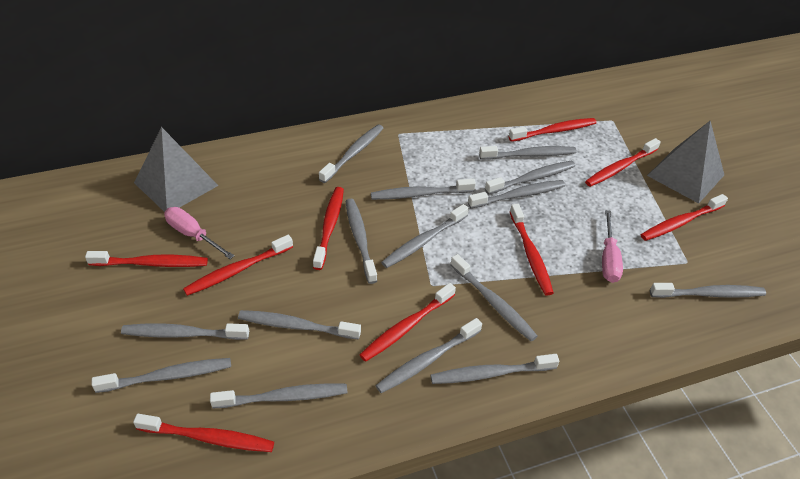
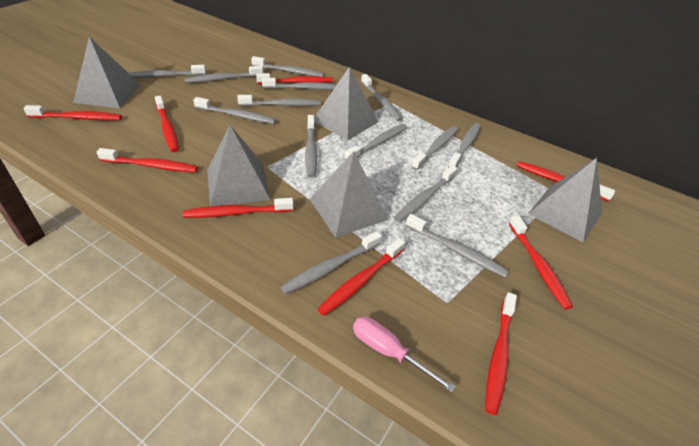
grey pyramid: [134,127,218,212] [647,121,724,203] = 2 -> [73,37,141,108] [207,125,270,206] [310,151,388,238] [314,67,378,141] [528,158,602,242] = 5
grey toothbrush: [91,358,231,393] [121,323,249,340] [210,383,347,408] [238,310,361,339] [319,124,384,183] [346,199,377,284] [371,178,476,200] [375,318,482,393] [381,204,469,268] [430,354,559,384] [450,254,538,341] [468,180,565,208] [479,146,577,160] [485,161,575,194] [650,283,766,298] = 15 -> [129,65,206,78] [185,66,263,83] [193,97,276,124] [237,95,321,106] [251,56,324,77] [262,77,337,90] [281,231,382,294] [305,115,317,178] [344,124,407,160] [361,74,403,121] [394,165,457,223] [405,214,509,277] [411,126,458,170] [448,123,481,168] = 14
pink screwdriver: [164,207,234,259] [602,210,623,283] = 2 -> [353,316,456,393] = 1

